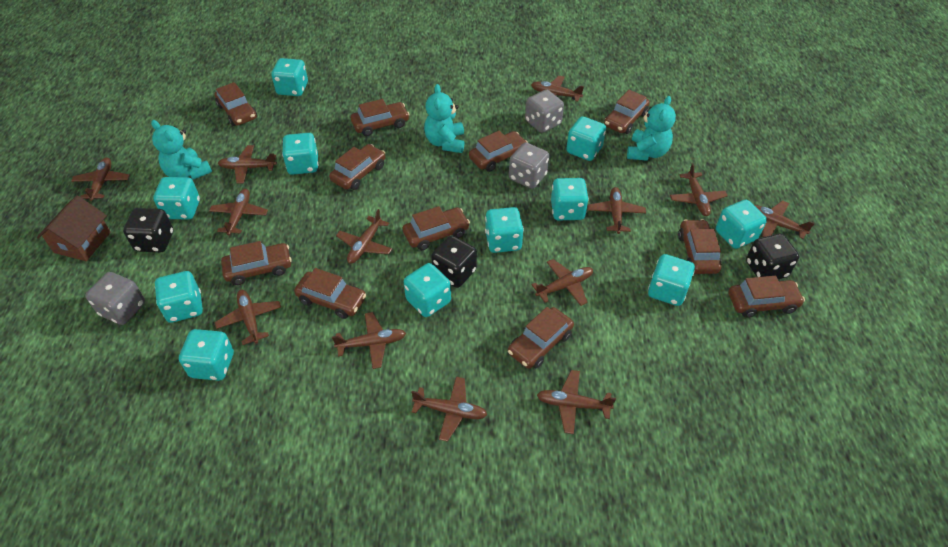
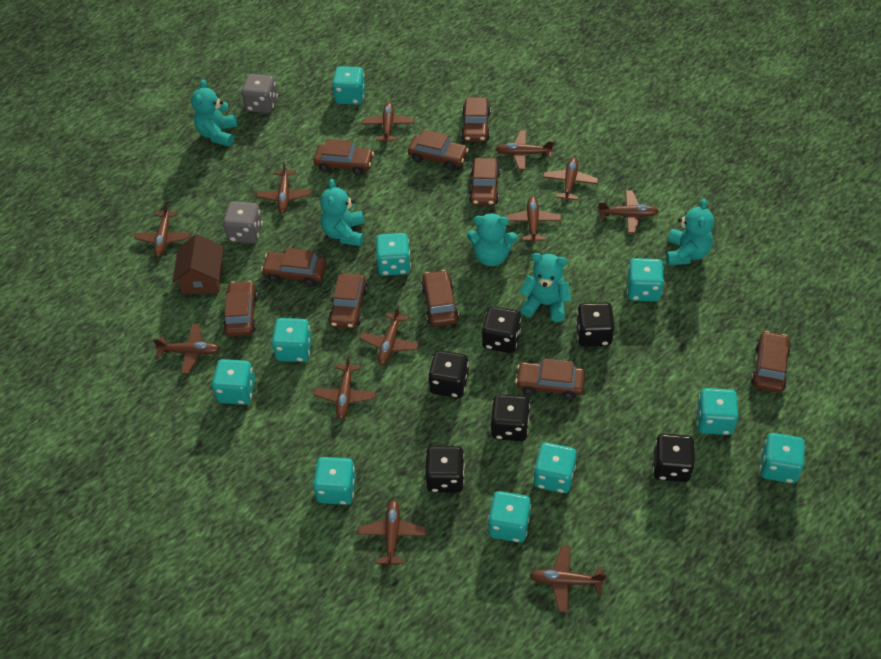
black dice: [123,208,173,252] [431,236,477,288] [746,234,800,279] = 3 -> [425,446,465,493] [428,351,469,398] [482,306,521,353] [491,394,530,441] [576,302,615,347] [653,434,695,482] = 6
brown car: [215,82,257,126] [221,241,292,285] [294,268,366,319] [329,144,385,190] [351,99,410,136] [403,206,470,250] [469,131,528,172] [508,307,574,369] [604,90,650,134] [678,219,721,274] [728,276,805,318] = 11 -> [223,280,258,337] [261,248,327,286] [314,139,374,175] [329,273,368,329] [408,130,469,170] [421,270,459,327] [461,97,491,142] [469,158,501,206] [515,359,585,400] [751,331,791,393] = 10
brown plane: [71,158,130,201] [209,189,268,235] [215,290,281,345] [218,145,277,183] [332,312,406,369] [336,209,392,264] [411,377,487,442] [531,75,584,101] [532,259,593,306] [537,370,616,434] [587,187,646,234] [670,163,728,216] [754,200,815,239] = 13 -> [134,203,191,257] [153,324,220,374] [256,161,311,214] [313,355,376,420] [358,500,426,567] [359,305,419,365] [362,102,414,143] [496,131,554,170] [505,196,561,243] [530,546,606,612] [543,157,598,201] [598,190,659,233] = 12
grey dice: [85,272,145,325] [509,142,549,189] [525,90,564,133] = 3 -> [223,201,263,244] [242,74,278,113] = 2
turquoise dice: [153,177,200,220] [155,271,203,323] [179,329,234,381] [271,58,308,96] [282,133,318,175] [404,263,451,317] [485,207,524,253] [551,178,589,220] [566,116,606,161] [648,254,695,306] [716,200,767,249] = 11 -> [212,359,255,405] [271,318,312,362] [313,457,356,505] [332,66,366,105] [376,233,411,276] [488,491,531,543] [533,442,577,493] [627,258,664,302] [696,388,738,435] [760,433,805,483] = 10
turquoise teddy bear: [151,120,212,180] [424,84,464,153] [627,96,676,161] = 3 -> [191,79,238,146] [320,179,364,247] [467,213,517,266] [519,253,571,322] [666,199,714,265] = 5

